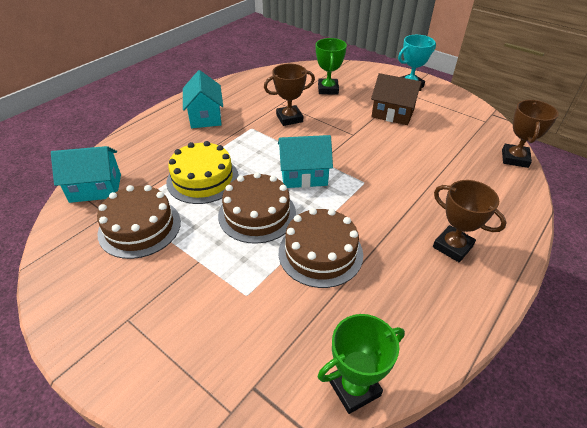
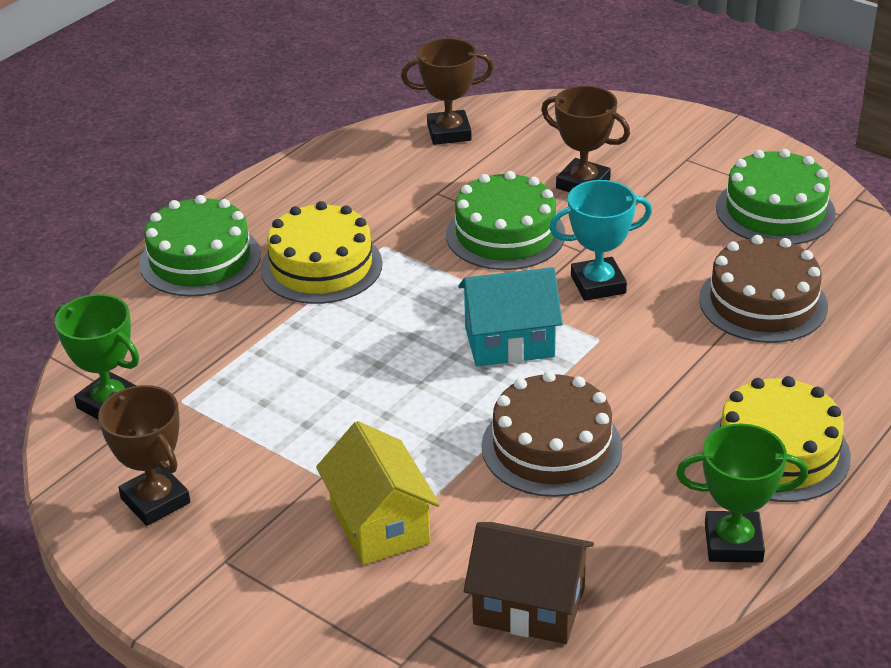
brown cake: [97,185,181,259] [218,172,296,244] [279,208,363,288] = 3 -> [481,371,622,497] [699,235,828,343] = 2
green cake: none = 0 -> [139,195,261,297] [446,171,565,270] [716,149,836,245] = 3
turquoise house: [51,146,121,203] [183,70,223,128] [278,135,333,188] = 3 -> [458,267,563,367] = 1
yellow cake: [166,141,239,204] = 1 -> [260,201,383,304] [709,376,851,502] = 2
yellow house: none = 0 -> [316,421,440,565] = 1

